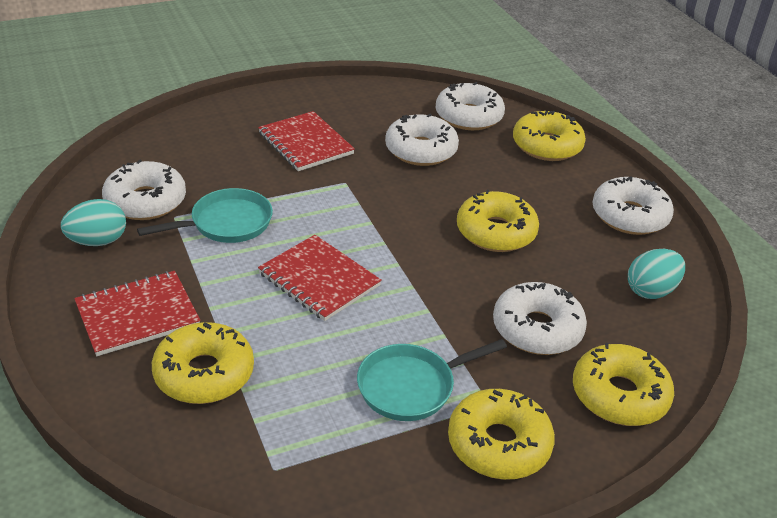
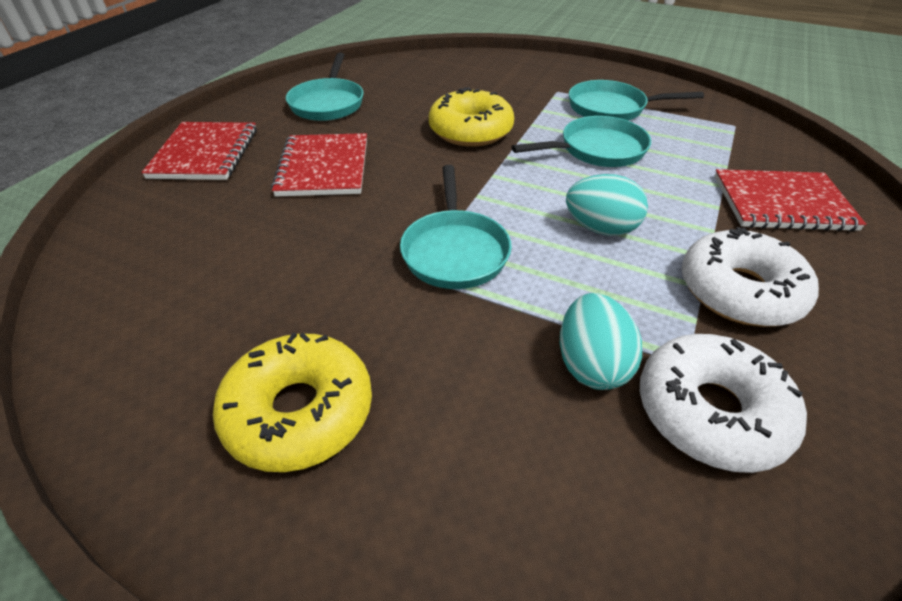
turquoise pan: [137,188,273,243] [357,339,507,421] = 2 -> [286,53,364,121] [400,165,512,289] [511,116,651,167] [569,80,704,121] = 4
white donut: [102,159,186,220] [385,114,459,166] [436,82,505,130] [493,282,587,355] [593,176,674,235] = 5 -> [640,334,807,473] [682,227,819,327] = 2
yellow donut: [152,322,254,404] [448,389,555,480] [457,190,539,252] [513,111,586,161] [573,343,674,426] = 5 -> [213,333,372,472] [429,87,514,147] = 2

